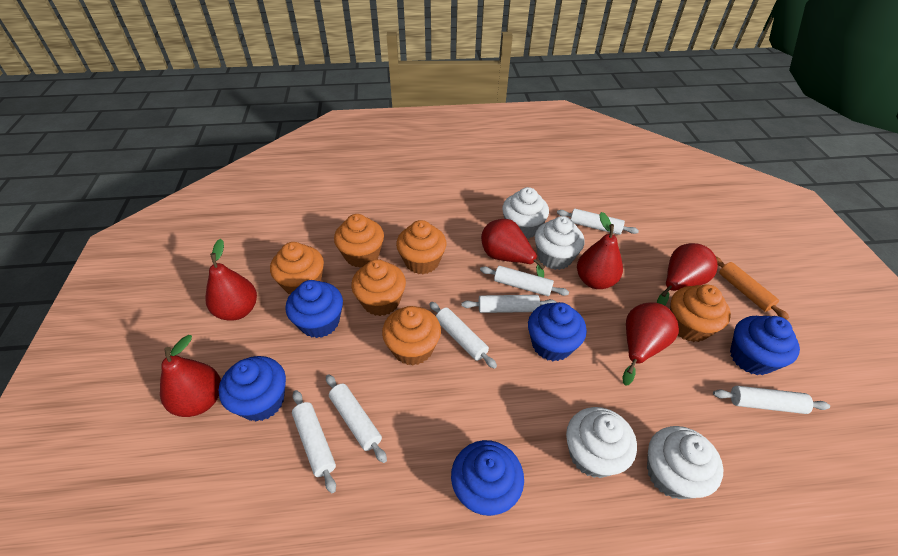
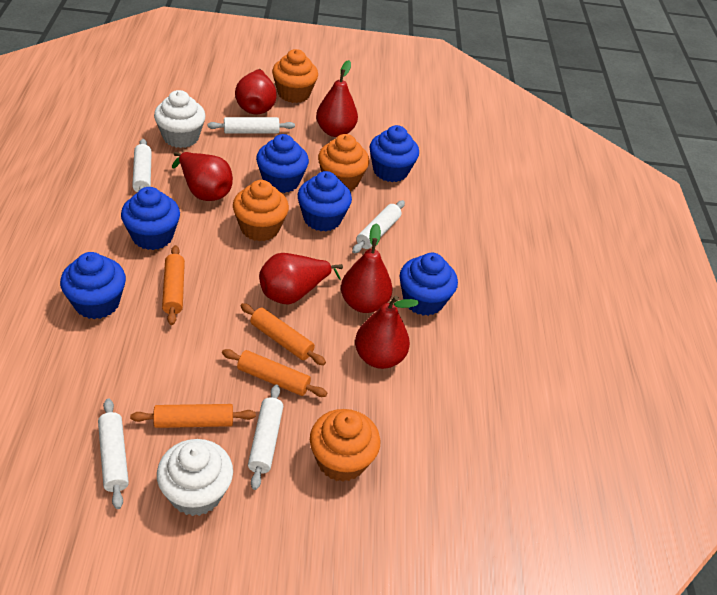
blue cupcake: [219,356,286,422] [285,280,343,338] [451,440,524,516] [528,302,587,361] [730,316,800,375] = 5 -> [60,252,126,319] [121,187,180,250] [256,134,309,193] [298,171,352,231] [369,125,419,182] [399,253,458,316] = 6
orange cupcake: [270,242,324,294] [334,214,384,268] [351,259,406,316] [382,306,441,365] [396,220,446,274] [670,284,731,342] = 6 -> [233,180,289,241] [272,49,318,103] [310,409,380,482] [318,134,369,191] = 4
orange rolling pin: [716,256,789,320] = 1 -> [130,404,256,428] [162,245,185,325] [222,349,327,397] [241,303,326,365] = 4
white cupcake: [502,187,549,239] [535,216,585,270] [566,407,637,478] [647,426,723,499] = 4 -> [154,90,206,148] [157,439,233,516] = 2
white rolling pin: [292,390,336,493] [326,374,387,463] [429,302,497,369] [461,295,556,313] [480,266,569,296] [557,209,639,235] [713,386,830,414] = 7 -> [98,399,129,509] [132,139,152,192] [208,117,295,134] [248,385,283,490] [352,200,405,253] = 5

